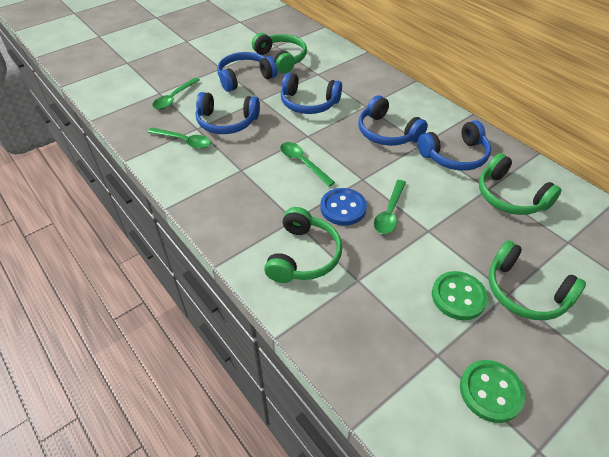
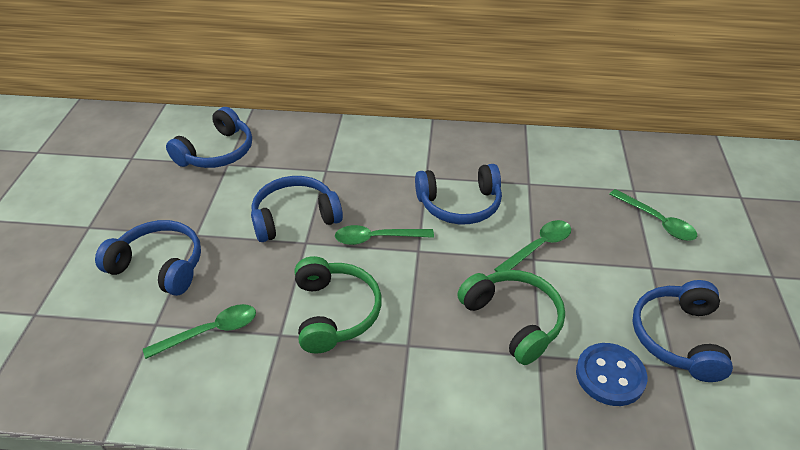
green button: [432,271,488,320] [460,360,526,423] = 2 -> none = 0
green headphones: [252,33,307,74] [264,207,342,283] [479,153,562,215] [488,240,586,320] = 4 -> [295,256,382,354] [457,270,565,365] = 2

